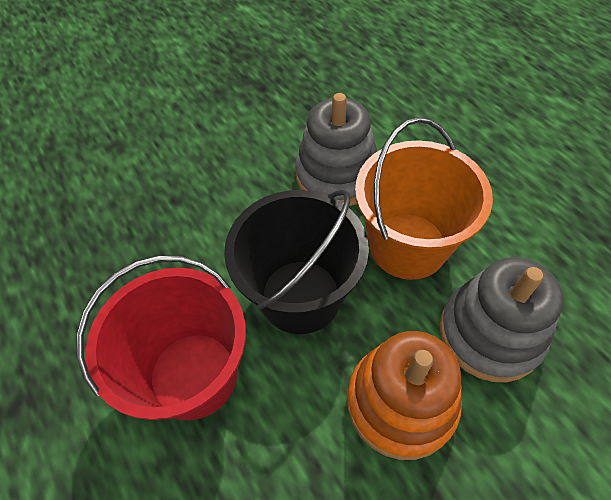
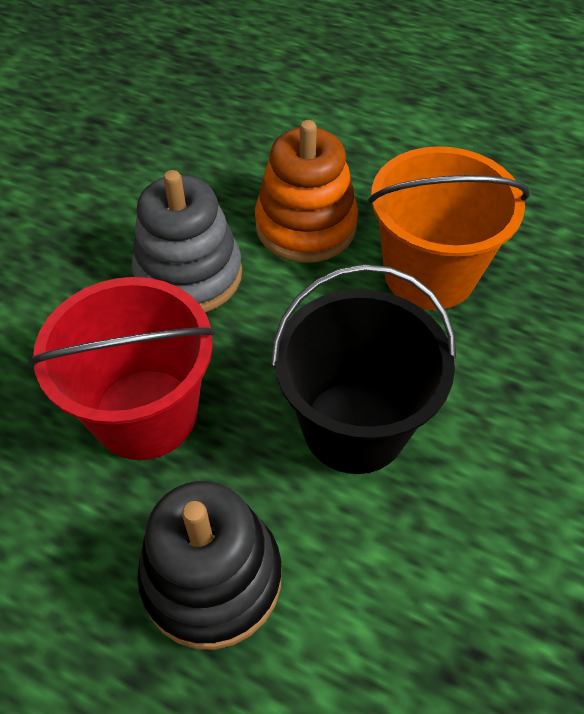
black stacking toy: none = 0 -> [137,481,282,650] = 1
grey stacking toy: [295,93,377,206] [440,257,564,382] = 2 -> [132,170,242,313] = 1

